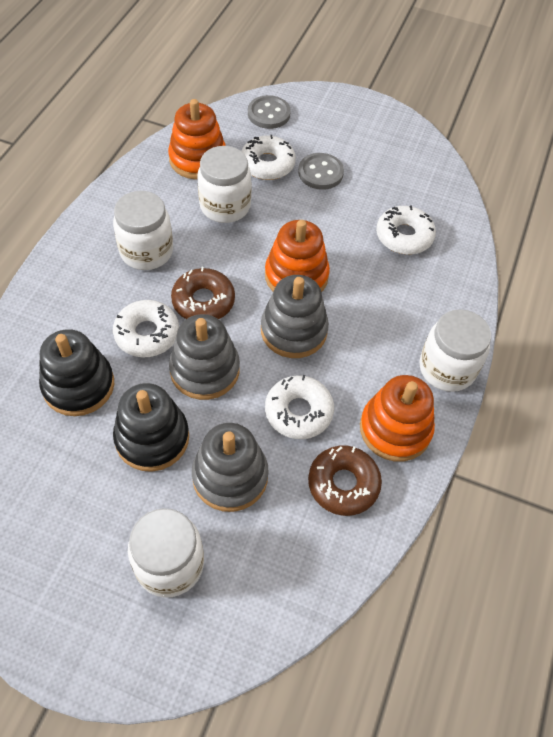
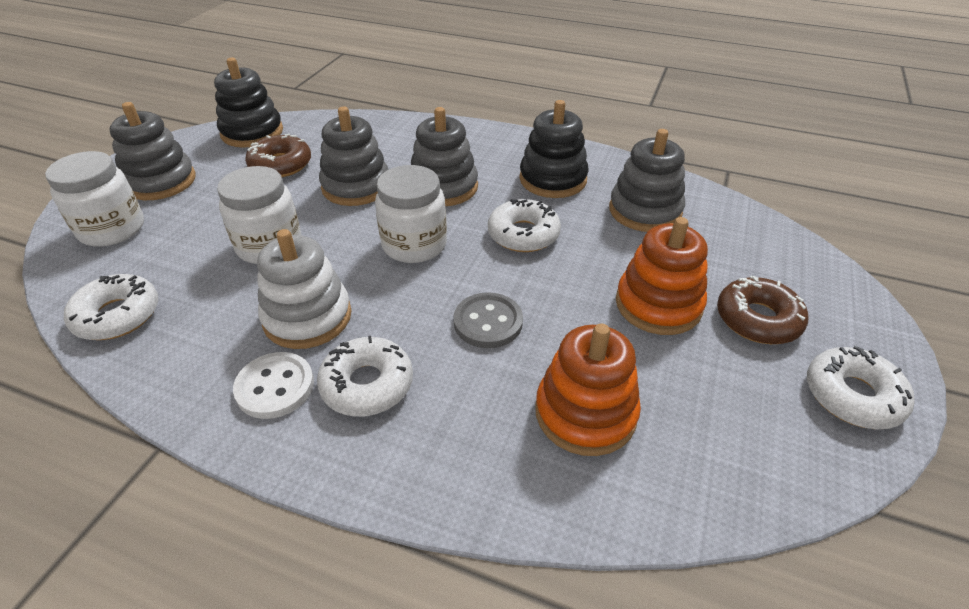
grey button: [248,95,291,129] [298,153,344,190] = 2 -> [454,292,523,348] = 1
grey stacking toy: [169,314,240,400] [192,423,269,512] [261,275,329,358] = 3 -> [110,102,196,200] [319,107,389,206] [411,107,478,206] [609,129,685,232] = 4
orange stacking toy: [168,99,226,179] [265,220,330,292] [360,375,435,462] = 3 -> [535,324,641,456] [616,217,708,335] = 2
white button: none = 0 -> [233,352,314,419] = 1
white jar: [113,191,173,270] [128,508,204,597] [197,146,251,223] [420,309,491,392] = 4 -> [45,151,144,247] [217,166,301,264] [375,165,447,263] = 3
white stacking toy: none = 0 -> [257,229,352,349] = 1

